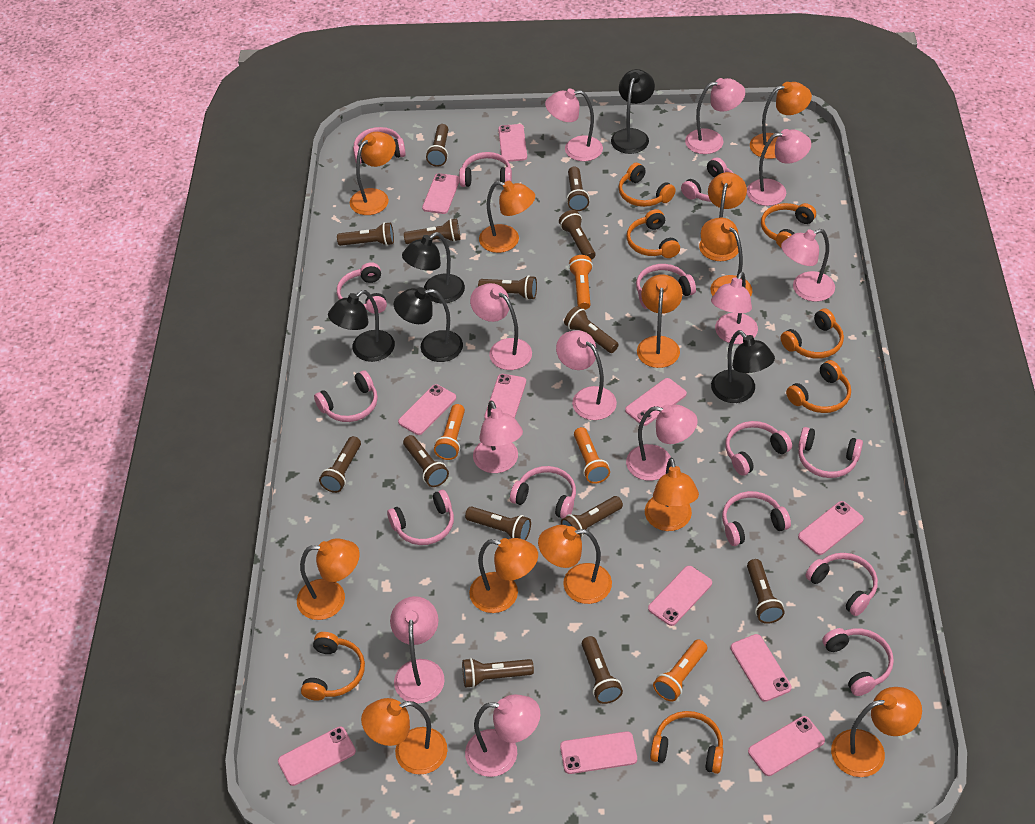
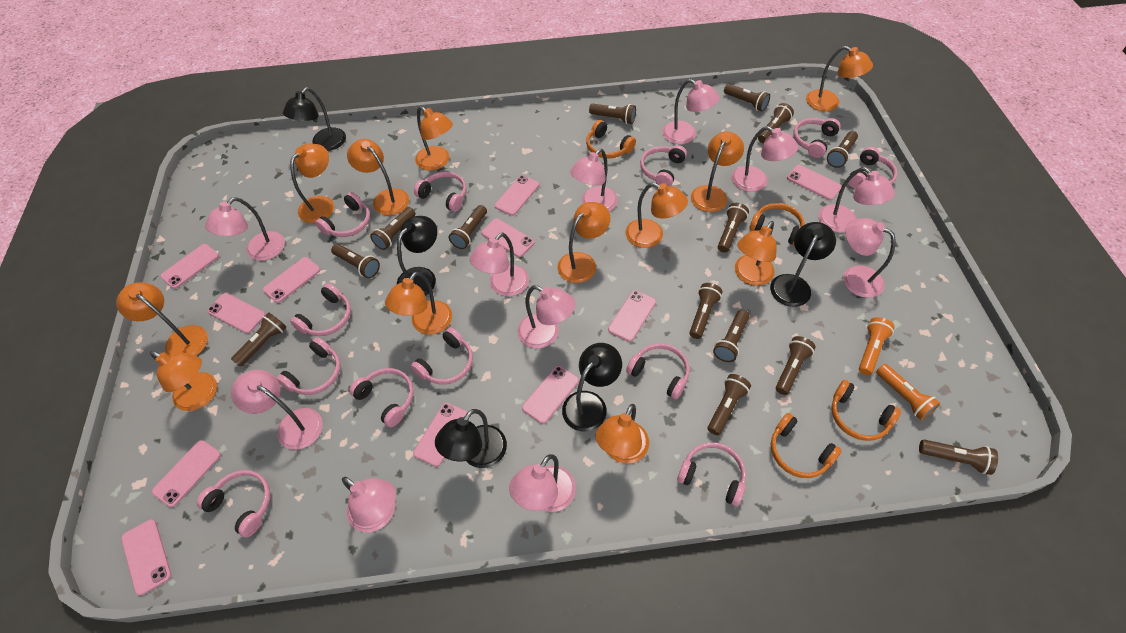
orange flashlight: [434,404,465,460] [569,255,593,310] [574,427,610,484] [653,639,707,702] = 4 -> [859,317,895,375] [876,364,940,420] = 2
orange headphones: [301,632,365,701] [618,163,676,207] [627,209,680,258] [650,711,724,774] [761,203,816,247] [781,308,844,359] [786,360,851,413] = 7 -> [586,120,636,158] [749,203,805,245] [771,413,842,478] [832,380,901,441] = 4
pink headphones: [314,370,378,422] [337,262,387,314] [353,127,406,164] [387,490,454,545] [459,152,512,187] [510,466,576,519] [636,264,696,309] [681,157,733,202] [722,491,791,546] [725,421,792,476] [798,427,863,478] [806,553,878,616] [822,628,894,696] = 13 -> [197,470,271,537] [276,337,341,395] [290,283,351,336] [315,192,370,237] [349,368,414,427] [411,327,473,384] [414,171,466,212] [626,343,690,400] [640,145,687,186] [677,442,746,506] [793,118,841,158] [848,147,898,189] = 12

